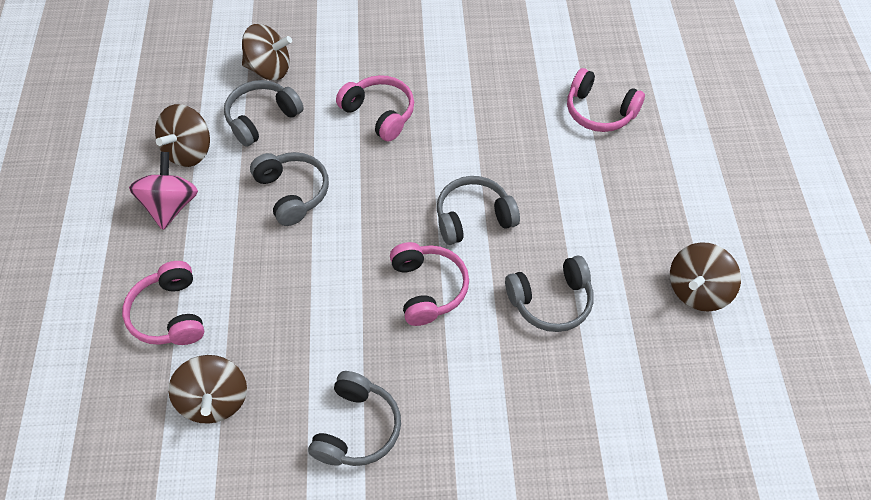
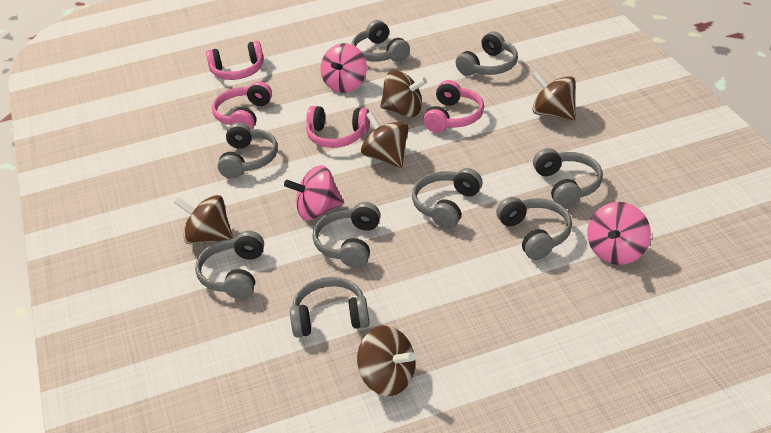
brown spinning top: [155,104,210,167] [168,355,247,424] [242,24,292,80] [670,242,741,311] = 4 -> [174,195,233,244] [357,325,415,396] [361,111,409,168] [380,70,427,117] [532,71,576,120] = 5
grey headphones: [224,80,304,147] [250,152,329,226] [308,371,401,466] [437,176,520,245] [505,255,594,332] = 5 -> [195,231,264,299] [217,123,278,179] [290,277,370,338] [313,202,381,268] [351,20,410,62] [412,168,483,229] [456,31,518,76] [496,197,572,260] [533,148,603,208] = 9
pink spinning top: [129,152,198,230] = 1 -> [284,165,344,221] [321,43,367,93] [587,202,651,265] = 3

